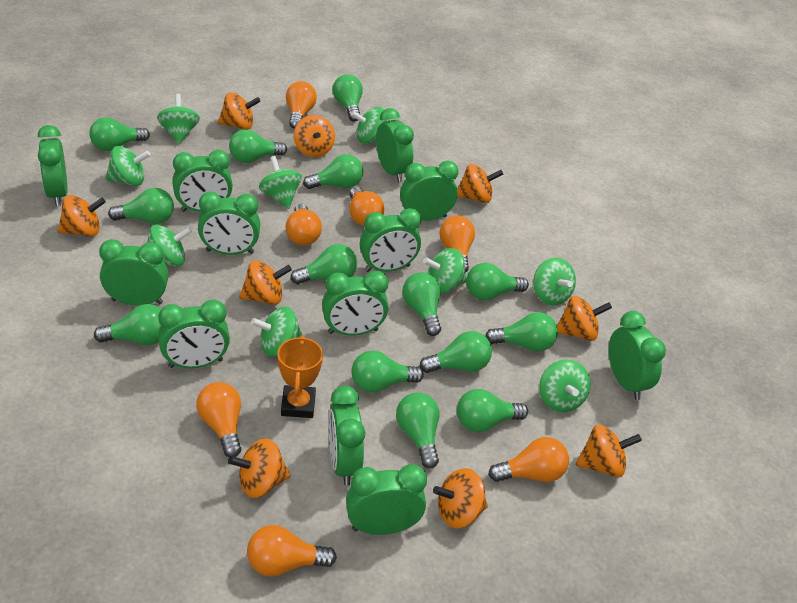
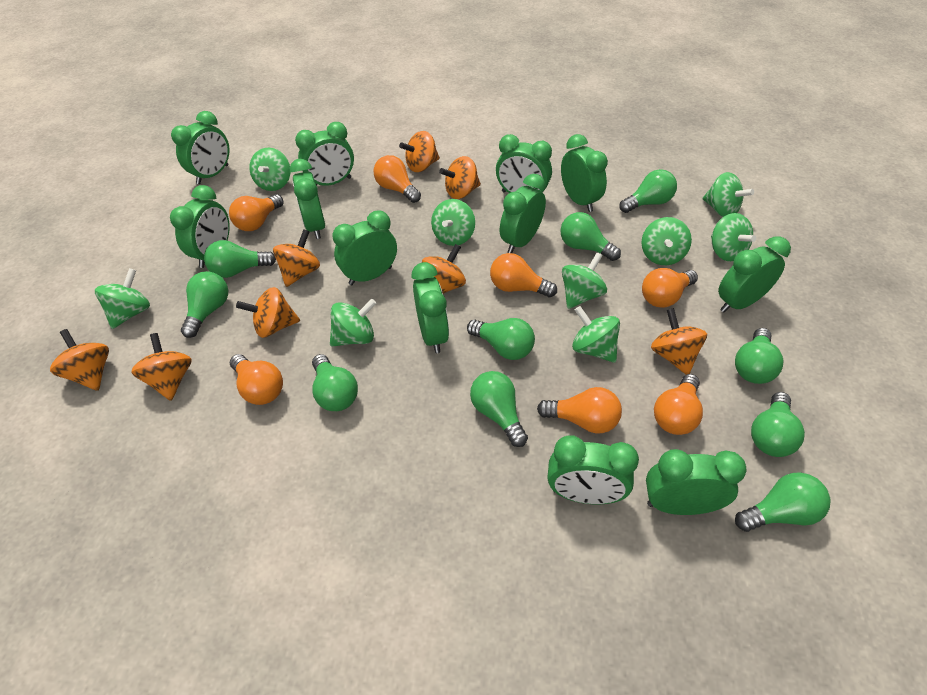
green light bulb: [89,117,150,151] [94,304,161,345] [108,188,174,224] [229,130,287,163] [291,244,357,284] [303,154,363,189] [333,74,363,122] [352,351,424,393] [396,392,440,468] [402,272,441,336] [420,331,492,373] [457,389,528,432] [466,263,529,300] [485,312,558,352] = 14 -> [181,271,228,338] [204,240,276,278] [312,354,358,411] [467,318,535,360] [470,371,528,447] [560,212,621,261] [619,169,677,213] [735,328,783,384] [735,472,831,532] [751,392,805,457] = 10
orange spinning top: [58,195,106,236] [218,92,261,130] [228,438,291,498] [239,260,292,305] [294,115,335,157] [433,468,488,528] [457,164,503,203] [557,296,612,341] [576,425,642,478] = 9 -> [50,329,109,391] [131,333,192,401] [236,287,300,338] [273,229,320,287] [399,131,440,172] [422,244,466,294] [439,156,481,199] [651,308,707,375] = 8
orange trophy: [277,335,323,418] = 1 -> none = 0

